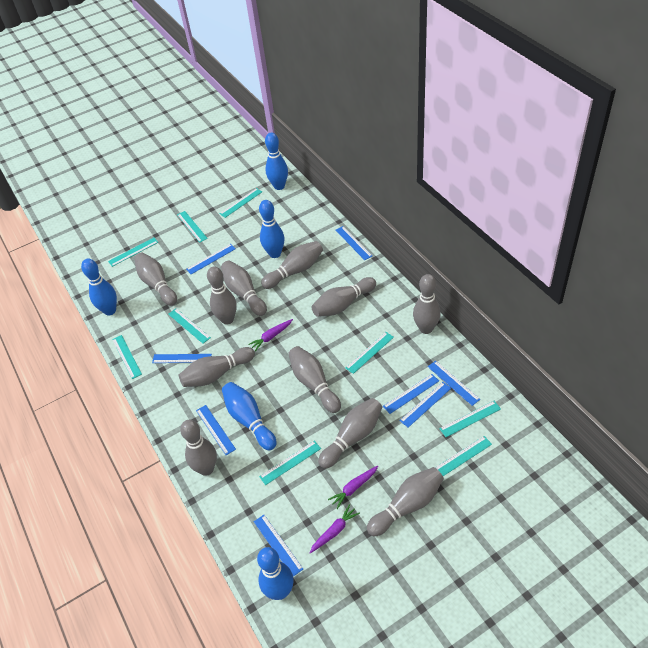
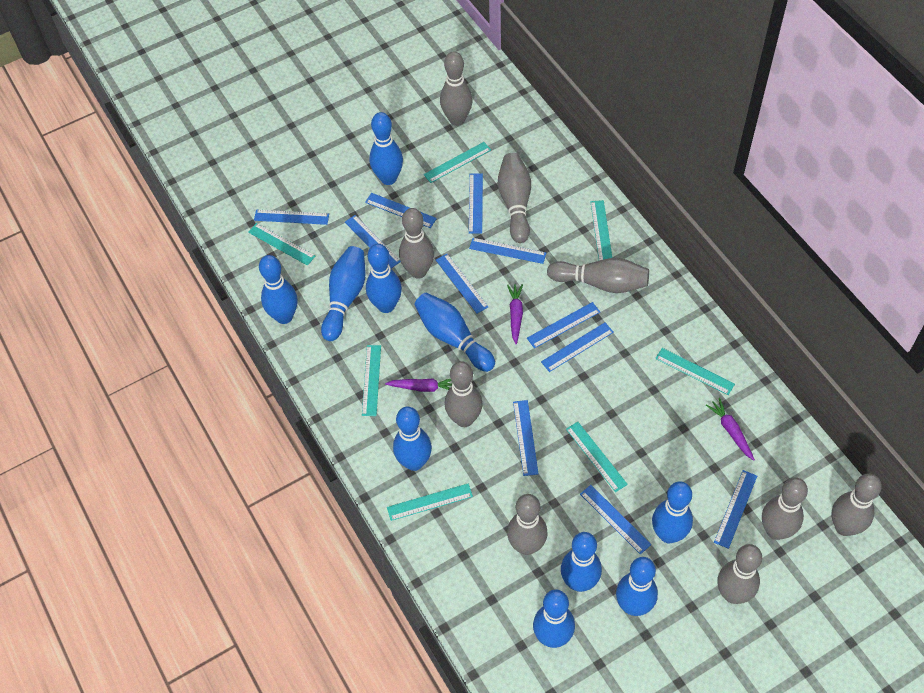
blue bowling pin: [81,258,117,316] [222,382,277,450] [257,547,294,600] [259,200,284,258] [265,133,288,190] = 5 -> [259,255,298,324] [321,246,366,341] [366,244,402,313] [369,112,403,185] [393,406,432,471] [414,293,495,372] [533,590,575,648] [561,532,602,592] [616,557,658,616] [652,481,693,543] = 10
blue ruler: [152,354,212,363] [186,244,236,274] [196,405,236,455] [254,515,303,577] [336,226,372,260] [383,374,439,414] [400,382,451,428] [428,361,480,406] = 8 -> [254,210,329,225] [345,215,401,268] [365,193,437,228] [436,254,488,314] [469,173,483,234] [469,238,546,264] [513,400,539,476] [527,302,600,348] [541,323,614,372] [580,485,651,554] [714,470,757,549] = 11
grey bowling pin: [134,253,177,306] [179,347,255,387] [180,420,217,476] [207,266,237,325] [221,261,267,316] [261,241,323,289] [288,346,341,413] [311,277,376,317] [318,398,382,469] [367,467,444,537] [413,274,441,334] = 11 -> [399,208,434,279] [440,52,473,126] [445,361,483,427] [498,153,531,243] [507,494,548,555] [547,258,649,293] [718,544,762,604] [762,478,808,540] [831,473,882,536] = 9
turquoise ruler: [108,238,158,267] [112,335,142,379] [168,308,211,344] [177,211,208,243] [219,188,262,218] [259,440,321,485] [346,332,394,374] [435,436,492,476] [439,401,501,437] = 9 -> [248,223,315,266] [362,345,381,416] [387,484,473,521] [424,142,491,183] [566,422,628,492] [590,200,612,261] [655,348,735,395] = 7

